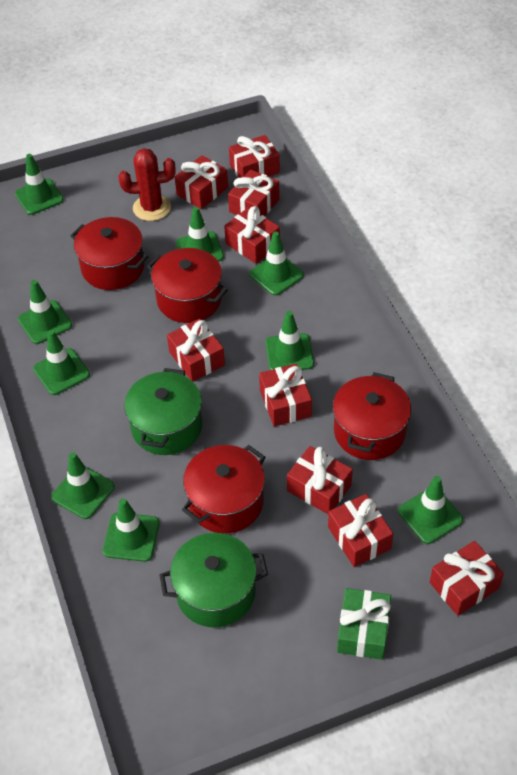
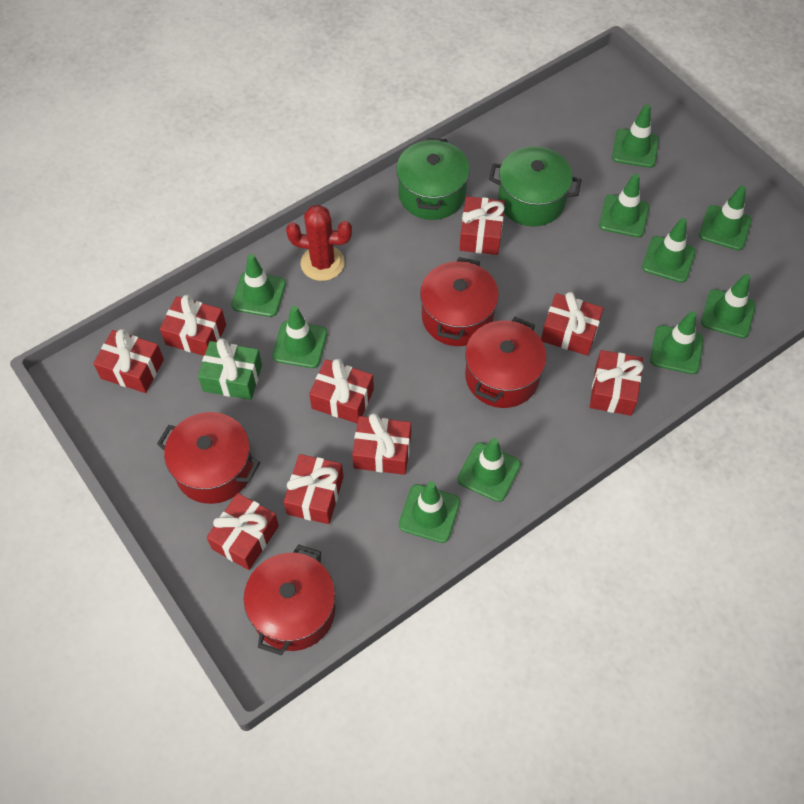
green traffic cone: [15,154,64,215] [18,280,72,344] [33,330,90,395] [51,452,115,519] [103,498,160,562] [176,207,224,262] [249,232,304,296] [266,311,314,370] [398,476,463,544] = 9 -> [231,254,286,317] [272,306,328,368] [399,481,460,543] [457,438,521,502] [599,173,649,237] [612,104,659,168] [642,218,696,283] [650,311,704,374] [699,185,752,250] [701,274,756,338] = 10

